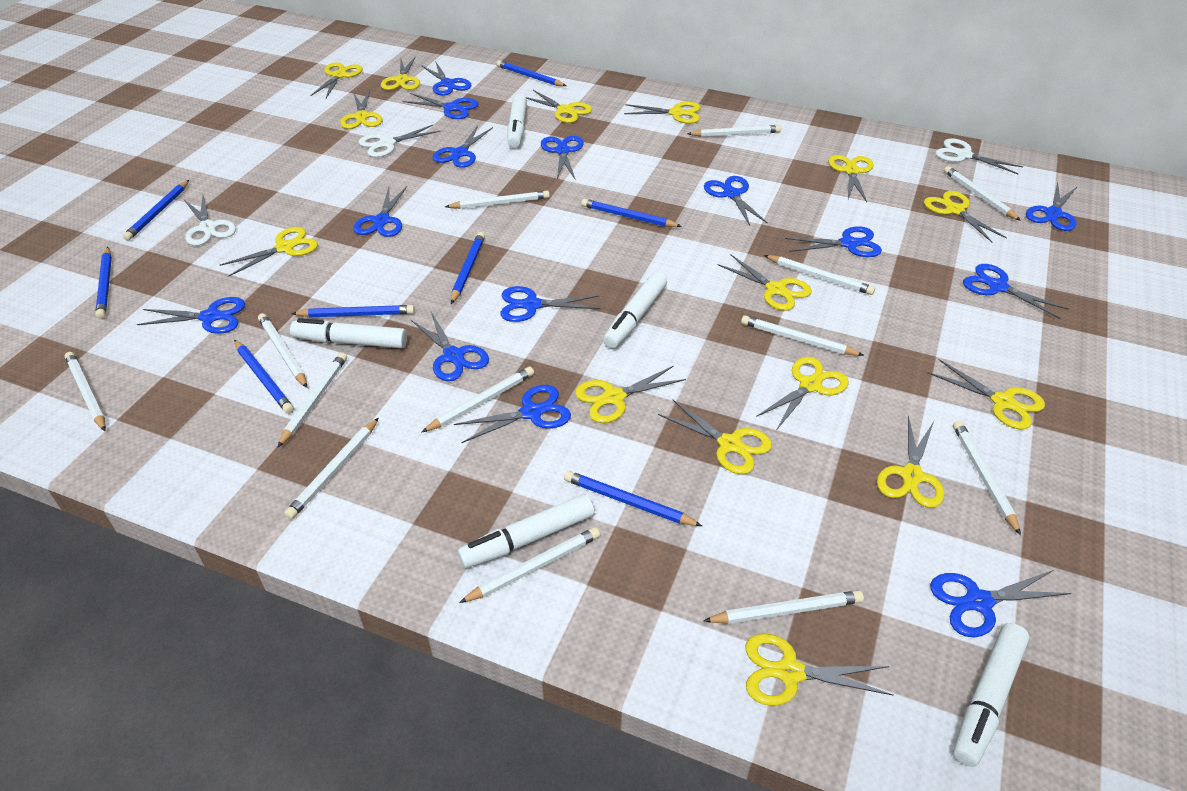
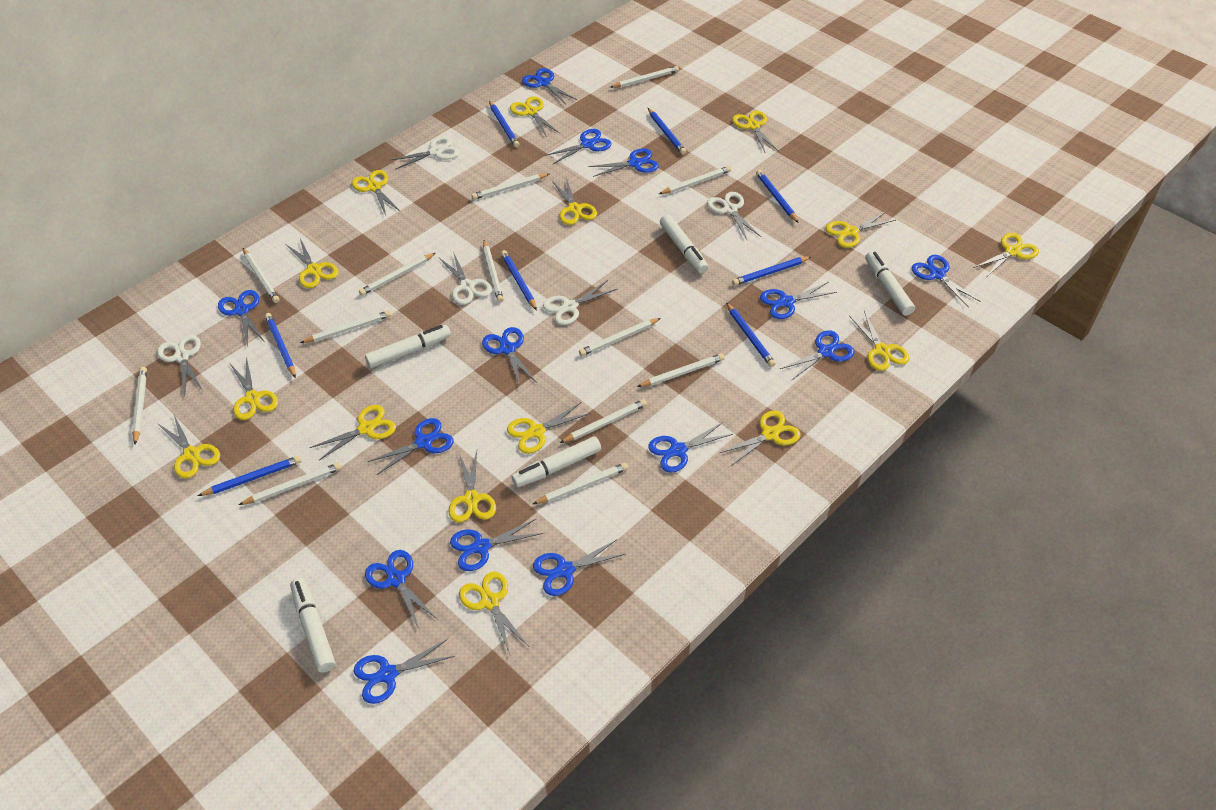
white scissors: [184,195,236,246] [359,125,441,157] [935,138,1023,174] = 3 -> [157,335,203,395] [391,136,459,170] [439,252,492,305] [543,280,617,325] [707,192,761,240] = 5

